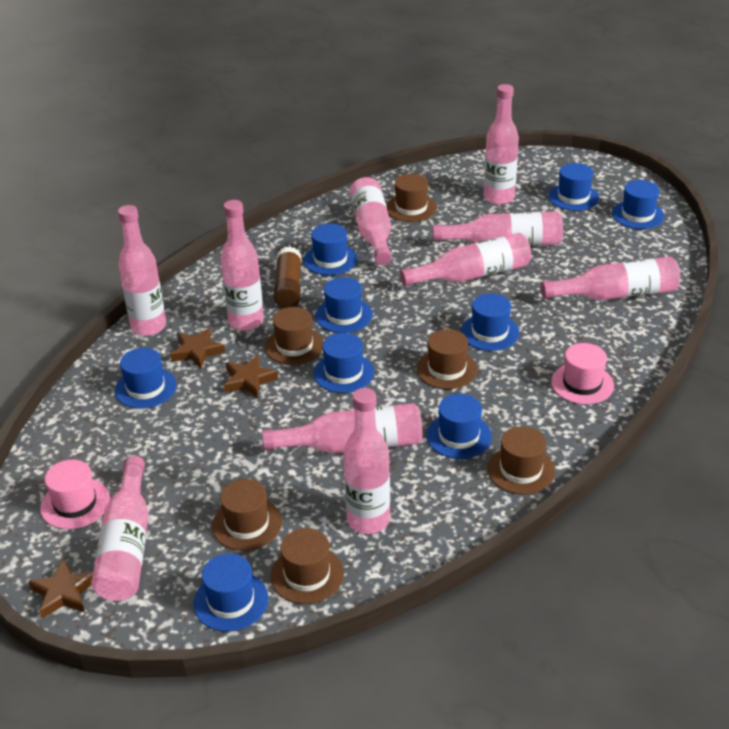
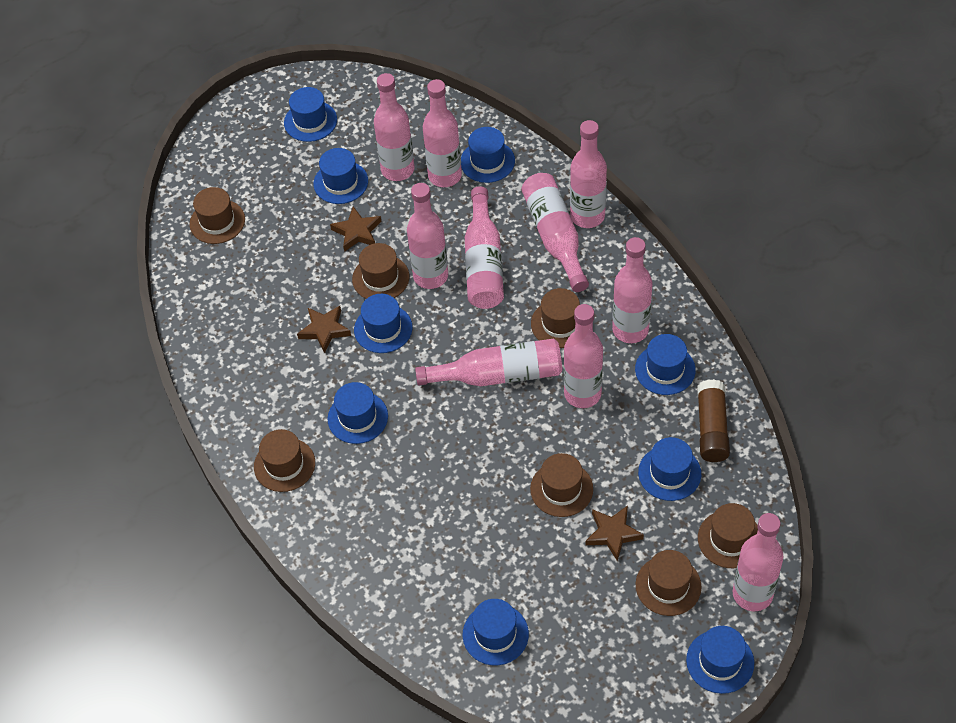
brown hat: [212,479,282,551] [265,307,324,365] [270,528,344,604] [386,174,437,222] [417,329,478,389] [487,426,555,495] = 6 -> [190,187,245,244] [254,429,315,492] [352,243,409,299] [530,453,593,517] [531,288,580,348] [636,550,701,616] [698,503,758,568] = 7
pink hat: [40,460,110,529] [551,343,614,404] = 2 -> none = 0

